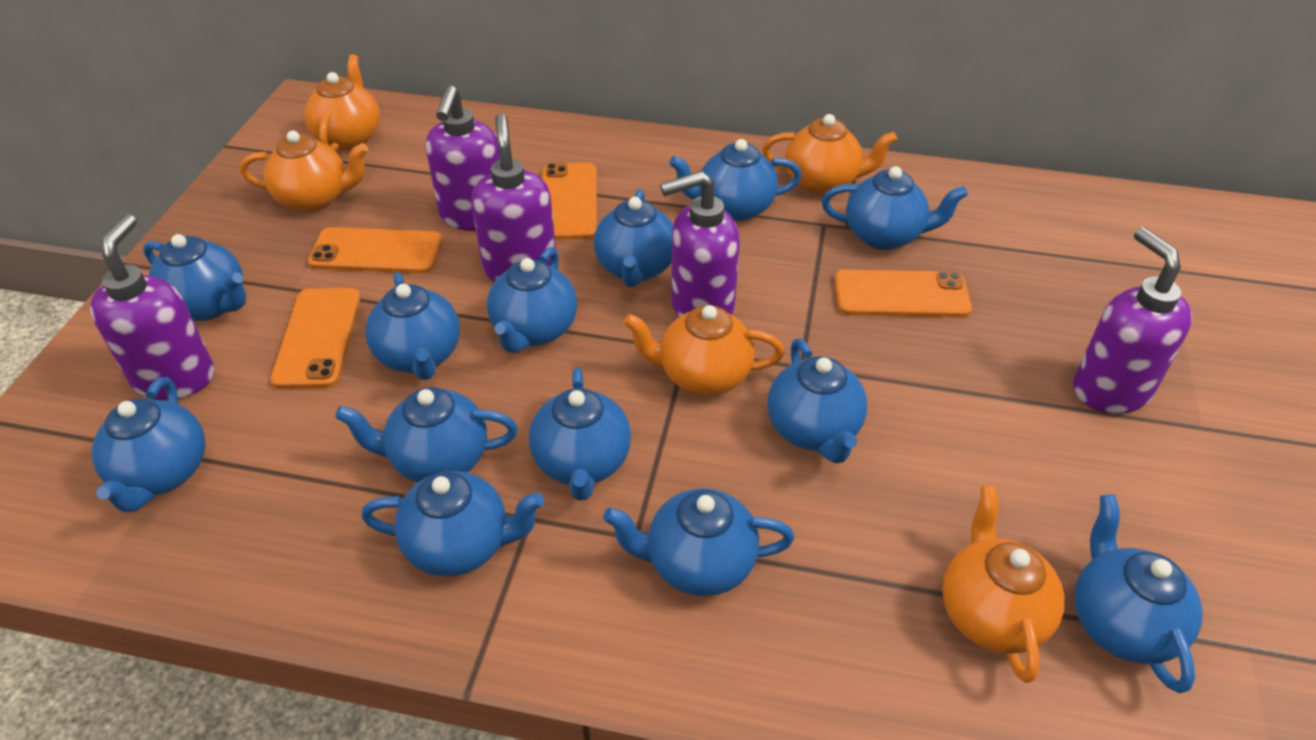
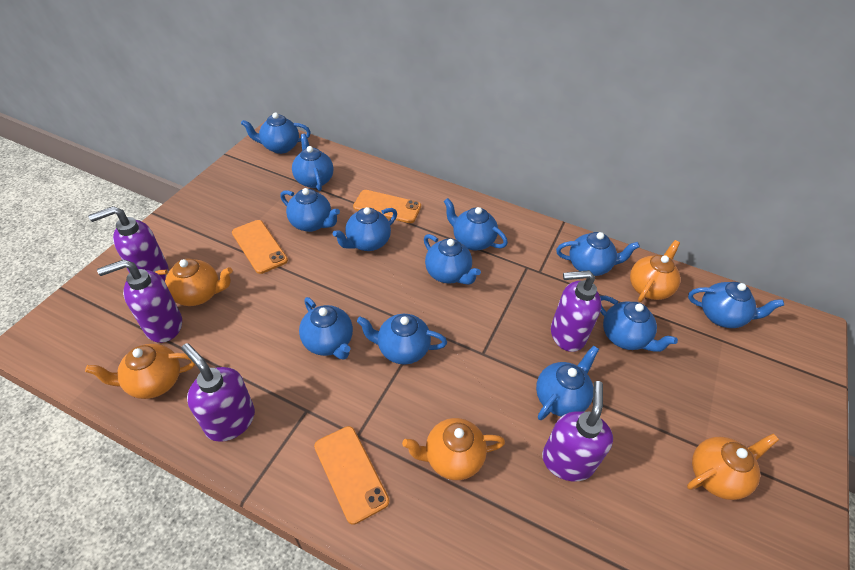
blue teapot: [92,377,206,512] [143,234,246,321] [335,387,518,482] [361,471,544,577] [365,272,460,380] [487,247,577,353] [529,368,631,501] [594,189,673,287] [603,488,794,596] [669,139,802,221] [767,338,867,463] [822,166,968,250] [1074,495,1203,693] = 13 -> [241,112,311,154] [280,188,340,232] [292,134,334,191] [299,297,353,360] [332,207,397,251] [357,314,447,365] [424,234,481,285] [444,198,508,251] [536,345,599,420] [556,232,640,276] [600,296,678,352] [688,282,784,328] = 12
orange phone: [270,288,361,389] [308,227,443,273] [542,163,597,240] [834,270,972,317] = 4 -> [232,220,288,274] [314,426,389,525] [353,190,421,223] = 3

